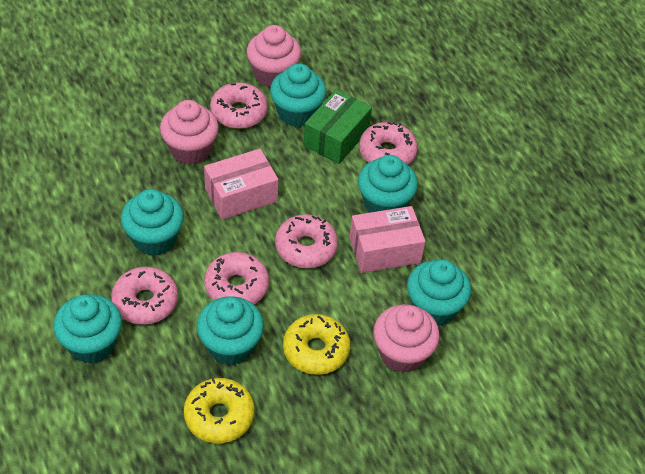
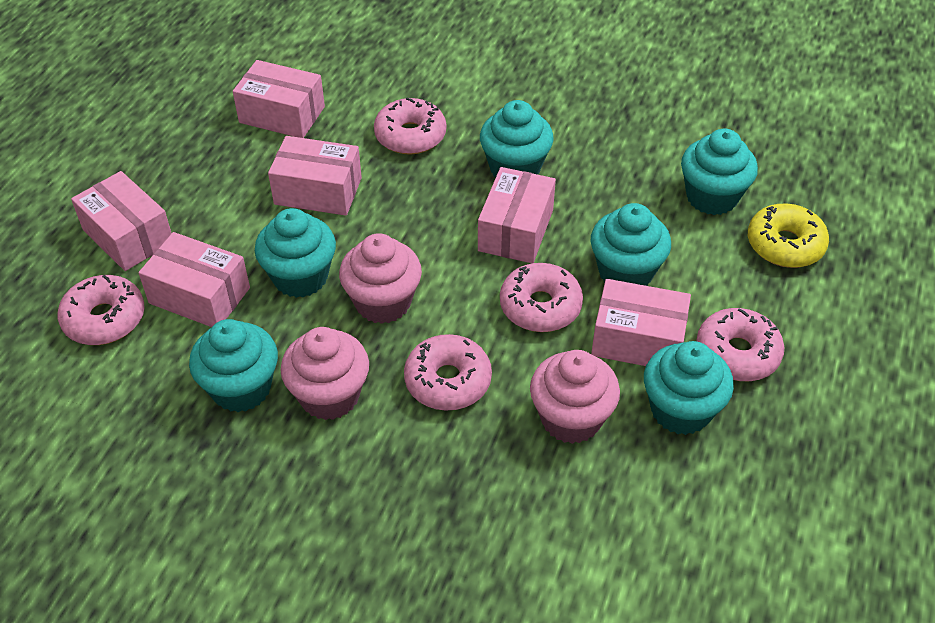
green box: [303,89,372,164] = 1 -> none = 0
pink box: [204,149,278,220] [349,206,426,273] = 2 -> [71,171,172,271] [138,232,250,327] [233,60,325,138] [268,136,362,216] [478,167,556,263] [591,279,691,366] = 6
yellow donut: [184,378,255,443] [283,314,350,375] = 2 -> [748,204,829,268] = 1

